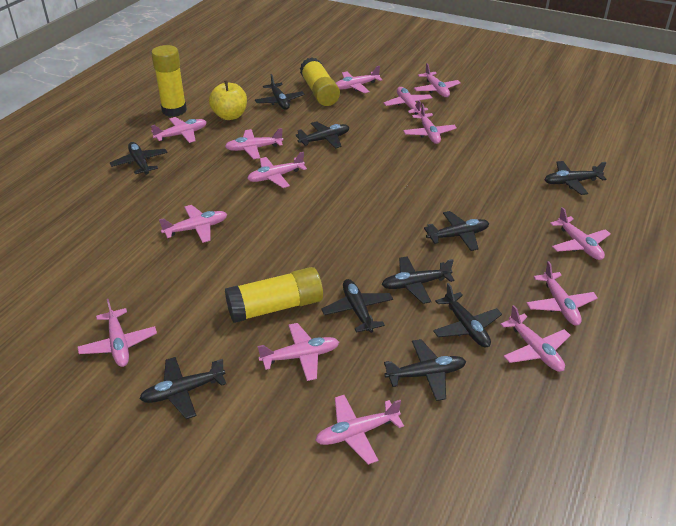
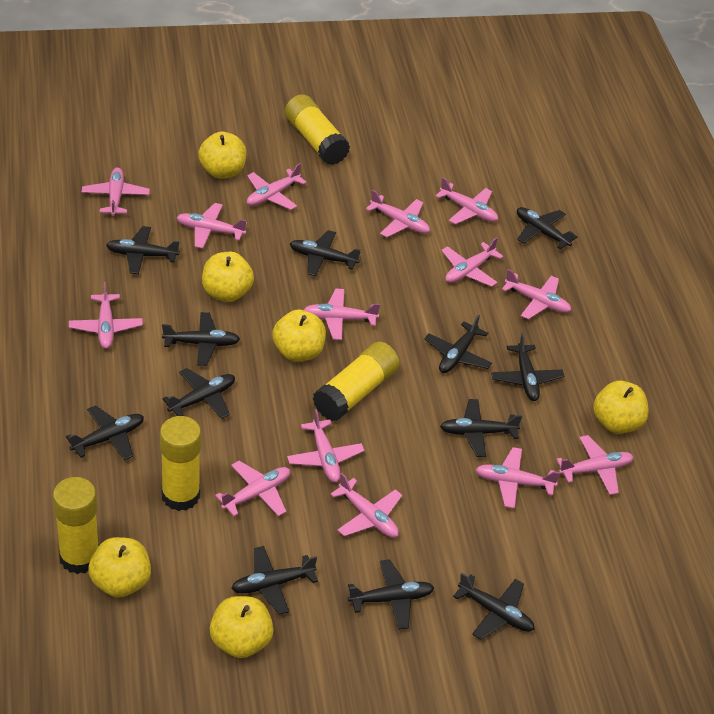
black plane: [110,142,168,175] [140,357,226,419] [255,74,305,110] [295,121,350,149] [321,279,393,333] [382,256,455,304] [384,339,466,401] [424,211,489,251] [433,283,502,348] [544,161,607,195] = 10 -> [66,405,144,460] [106,226,180,274] [162,312,240,366] [162,368,235,419] [231,546,318,615] [290,230,361,277] [348,559,434,630] [424,315,492,373] [440,399,522,457] [453,573,535,640] [491,333,564,401] [517,207,577,249] = 12
yellow apple: [209,80,247,120] = 1 -> [88,537,151,598] [198,132,246,179] [202,252,254,302] [210,596,274,658] [272,310,326,361] [593,381,649,434] = 6
yellow glue stick: [151,45,187,117] [225,267,323,323] [300,57,340,106] = 3 -> [53,477,99,574] [160,416,201,511] [285,94,350,165] [313,342,400,422] = 4

